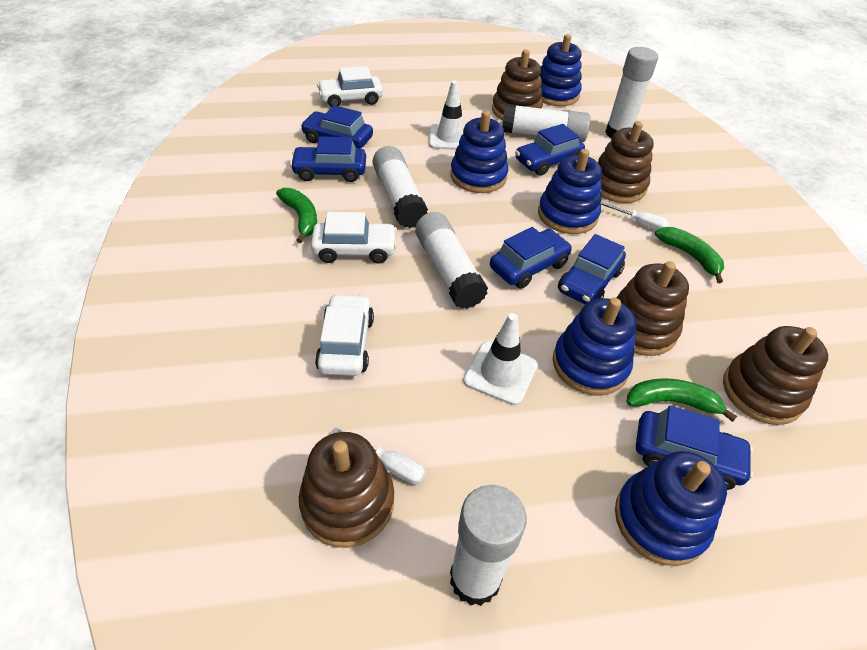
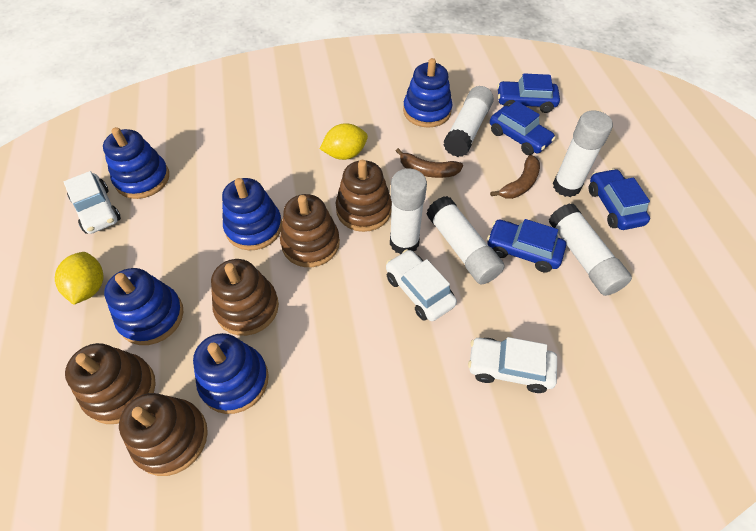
blue car: [290,136,366,182] [301,105,373,148] [490,227,572,289] [515,124,585,176] [558,234,626,305] [636,405,753,490] = 6 -> [487,219,566,272] [490,101,555,155] [497,73,560,113] [589,169,650,230] = 4
brown banana: none = 0 -> [396,148,463,178] [490,155,540,199] = 2
green banana: [276,188,317,243] [627,378,737,422] [655,227,724,283] = 3 -> none = 0
white screwdriver: [332,427,425,484] [600,202,669,230] = 2 -> none = 0
white traffic cone: [429,81,465,150] [463,313,538,405] = 2 -> none = 0
yellow lemon: none = 0 -> [55,252,104,305] [320,123,368,160] = 2

